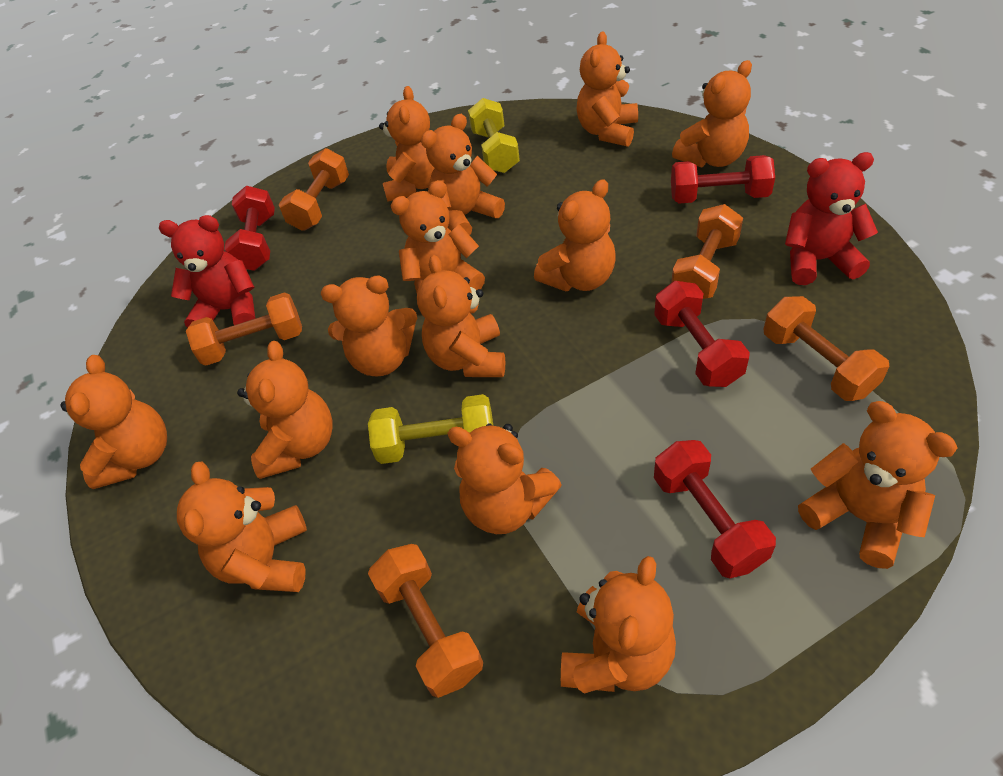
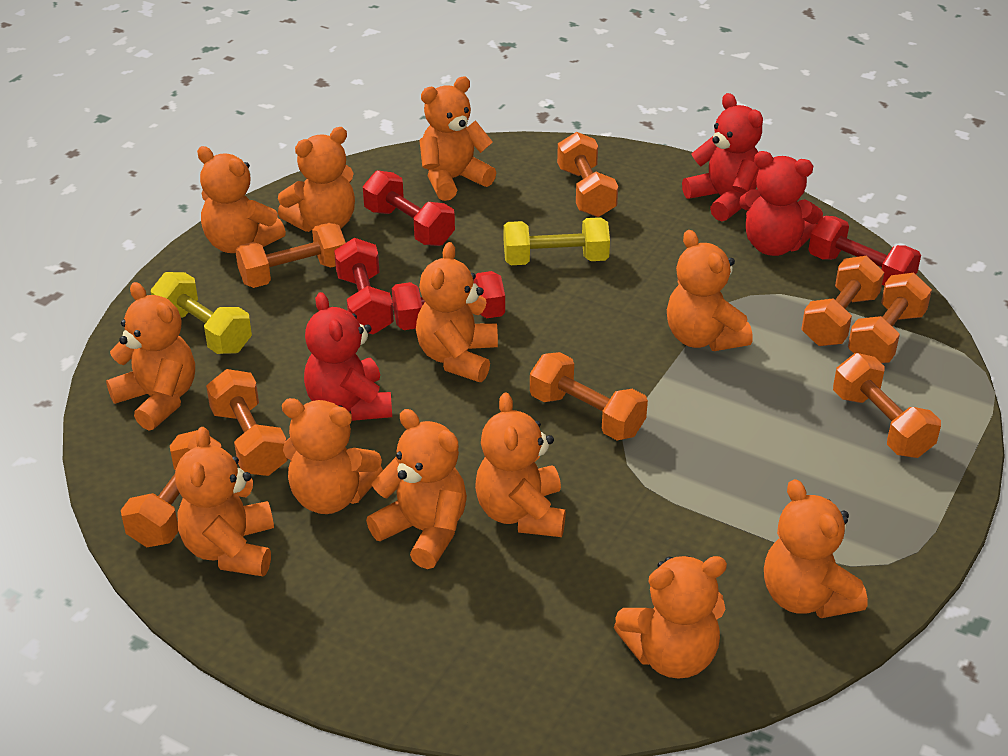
orange dumbbell: [186,292,302,366] [279,148,349,231] [368,544,483,698] [671,204,743,299] [764,296,890,401] = 5 -> [121,430,222,547] [206,369,288,476] [235,223,346,288] [530,352,648,440] [557,132,618,217] [801,256,884,346] [833,353,941,458] [848,273,932,363] = 8
orange teddy bear: [60,355,167,489] [177,461,307,592] [237,341,333,479] [321,276,417,376] [379,86,435,202] [391,181,485,293] [417,255,505,377] [421,114,505,235] [447,423,562,534] [534,179,616,292] [561,556,676,694] [576,32,638,147] [672,60,752,167] [798,401,957,569] = 14 -> [106,282,195,431] [175,427,274,576] [197,146,286,253] [278,127,355,232] [282,398,383,514] [366,409,467,569] [416,242,498,382] [419,76,496,201] [475,393,566,537] [614,556,727,679] [667,230,752,351] [764,479,868,618] = 12
red teddy bear: [158,215,255,328] [785,152,878,285] = 2 -> [304,292,392,421] [682,93,763,222] [739,151,823,256] = 3

